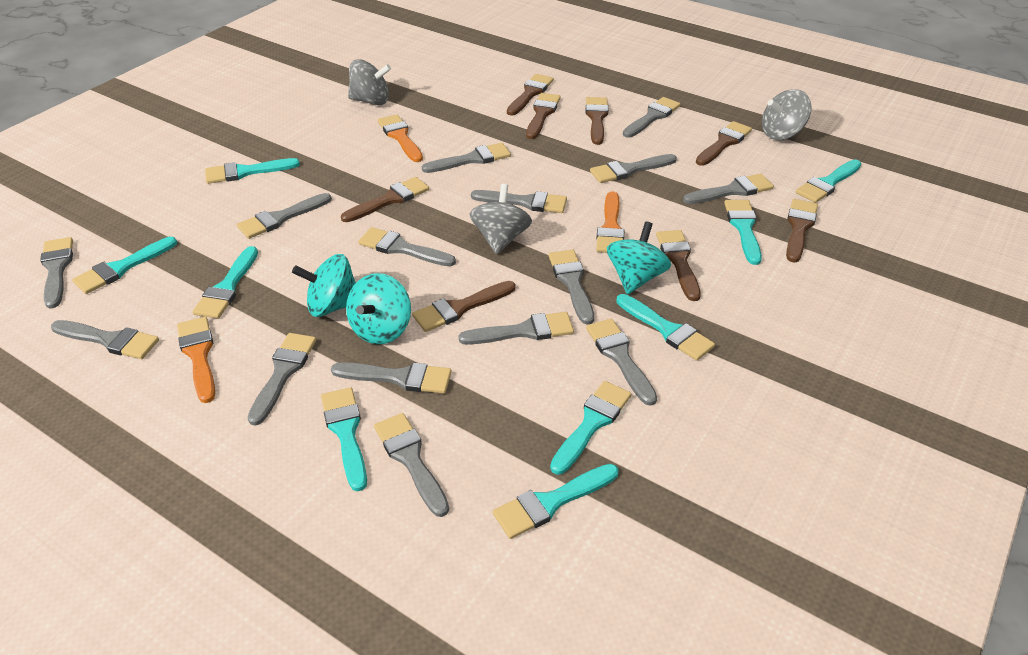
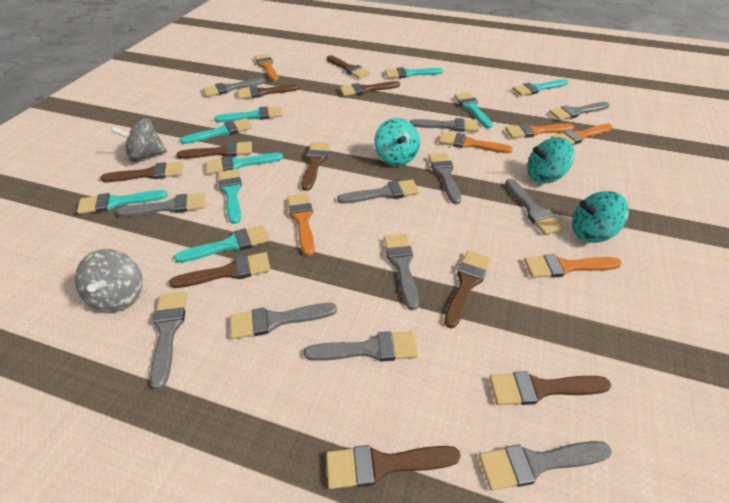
brown brush: [341,177,429,222] [412,281,516,332] [507,74,554,116] [526,93,561,139] [586,97,609,145] [656,230,701,301] [696,121,752,166] [786,199,818,263] = 8 -> [100,162,183,182] [169,252,271,288] [176,141,252,159] [237,84,300,99] [302,142,330,191] [326,445,461,489] [327,55,370,78] [340,81,400,96] [444,251,490,328] [489,371,611,405] = 10
grey brush: [40,237,73,309] [51,320,159,359] [237,193,332,239] [248,333,316,426] [331,362,452,393] [358,227,456,266] [374,413,449,517] [422,143,511,173] [458,312,574,345] [471,190,567,213] [549,250,594,325] [586,318,657,406] [590,154,677,183] [623,97,681,138] [683,174,774,204] = 15 -> [116,193,205,217] [150,292,187,390] [203,78,265,97] [230,303,337,339] [304,331,418,362] [337,179,419,203] [384,234,419,310] [410,118,479,132] [428,153,461,204] [479,441,612,490] [505,179,564,235] [549,102,609,120] = 12
grey spinning top: [348,59,391,105] [470,184,532,255] [762,89,812,140] = 3 -> [75,249,143,312] [111,118,167,162] = 2
orange brush: [177,317,215,403] [378,114,423,162] [596,191,624,253] = 3 -> [254,54,278,81] [287,193,315,256] [439,132,513,153] [505,123,574,138] [524,254,622,278] [551,124,613,145] = 6

